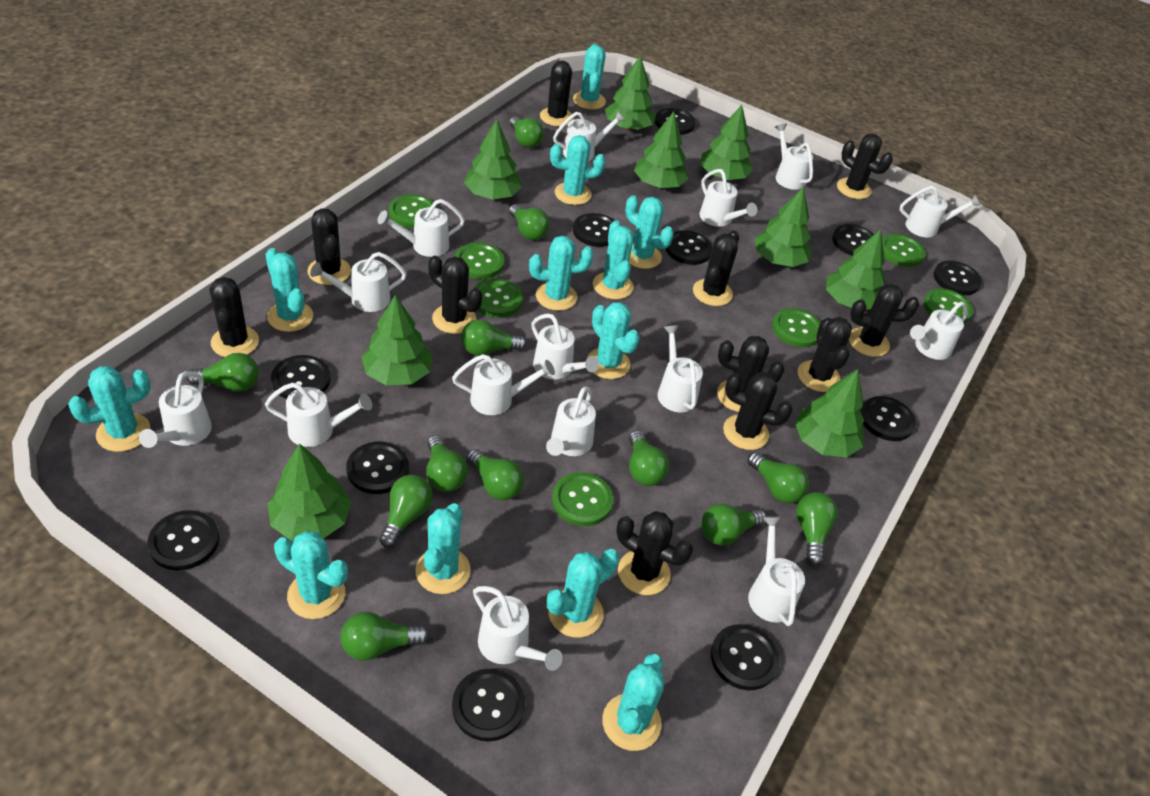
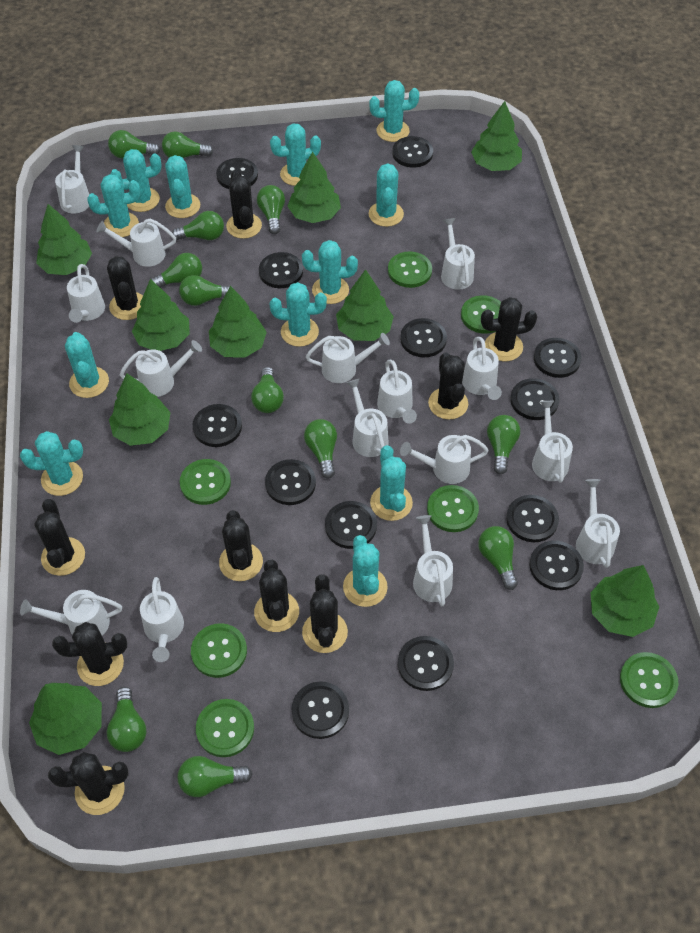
black button: [147,510,219,571] [271,355,331,399] [346,442,409,494] [452,669,525,741] [573,213,615,247] [655,108,696,135] [666,230,713,265] [711,624,780,690] [832,224,874,256] [861,396,916,441] [933,261,982,295] = 11 -> [193,404,242,447] [216,158,258,189] [259,252,303,288] [265,459,316,505] [292,681,349,739] [325,501,377,549] [392,136,433,168] [398,636,454,691] [400,318,447,357] [506,495,559,542] [510,378,560,420] [529,541,584,590] [534,338,581,378] = 13
black cactus: [210,277,259,357] [307,208,351,285] [428,256,482,334] [540,61,574,127] [616,511,693,595] [693,231,739,306] [717,336,784,412] [723,372,793,450] [798,317,852,392] [837,134,893,199] [849,284,919,357] = 11 -> [34,499,85,576] [48,752,128,815] [52,622,127,686] [107,256,143,320] [219,510,263,581] [226,170,262,239] [254,560,299,632] [302,574,348,653] [428,352,468,419] [481,297,537,361] = 10

